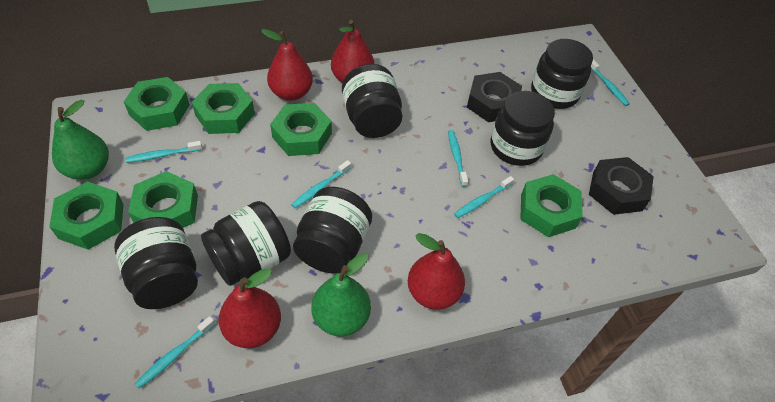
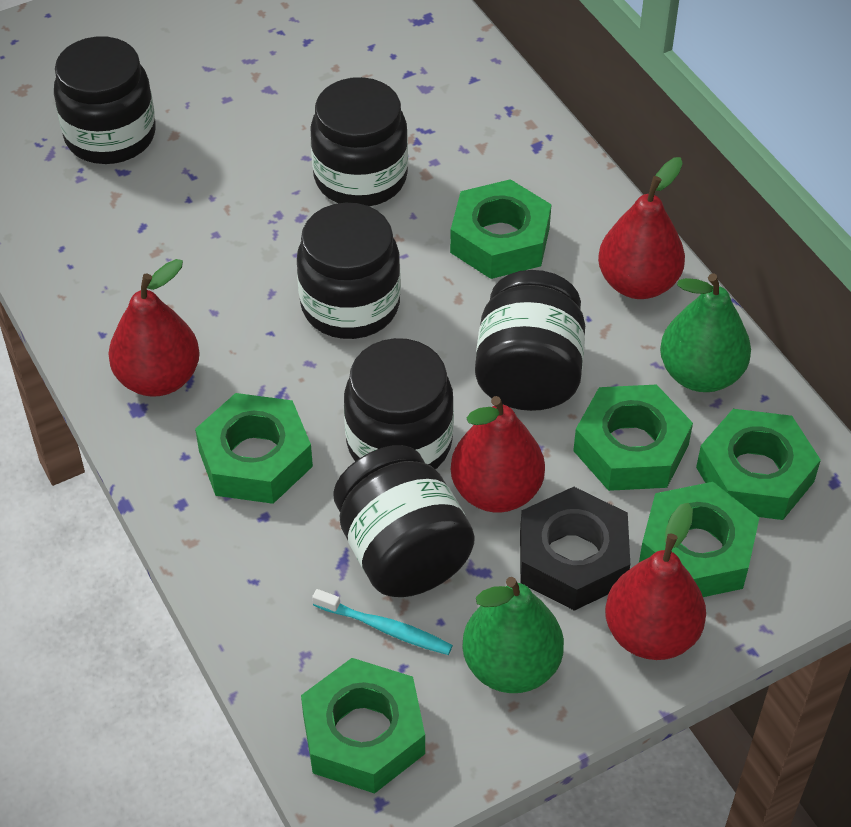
black nut: [467,72,522,122] [589,157,654,215] = 2 -> [520,487,630,611] = 1
turquoise toothbrush: [125,141,202,163] [134,316,215,389] [291,160,351,208] [448,130,468,187] [454,176,514,218] [591,59,630,106] = 6 -> [312,589,453,655] = 1

